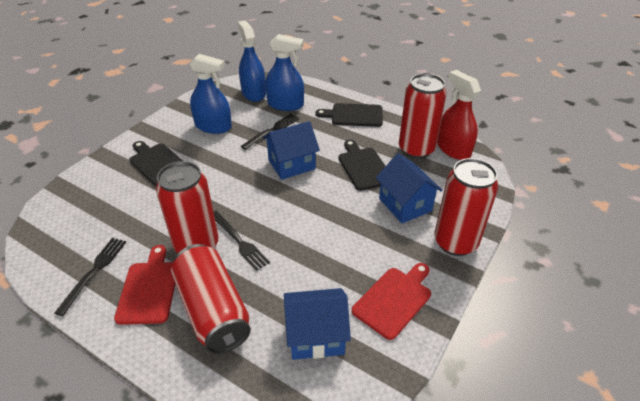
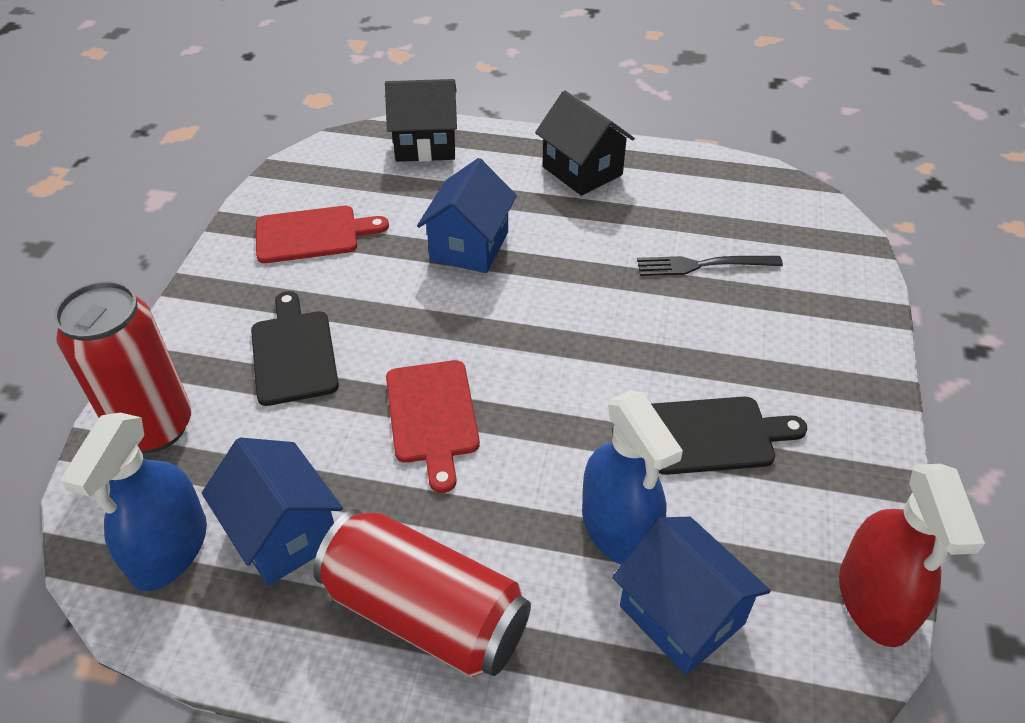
black cutting board: [129,141,183,186] [316,103,383,127] [338,140,385,191] = 3 -> [251,291,339,406] [651,397,807,475] = 2
black fork: [55,238,126,316] [213,211,270,271] [241,114,300,150] = 3 -> [637,256,783,276] = 1
black house: none = 0 -> [385,79,457,162] [535,90,635,196] = 2
blue spray bottle: [189,54,232,134] [238,20,266,102] [265,34,304,111] = 3 -> [60,413,207,591] [582,391,683,565] = 2
red can: [156,161,218,253] [171,244,251,354] [399,73,447,159] [434,158,498,256] = 4 -> [54,281,191,453] [313,509,531,677] = 2

